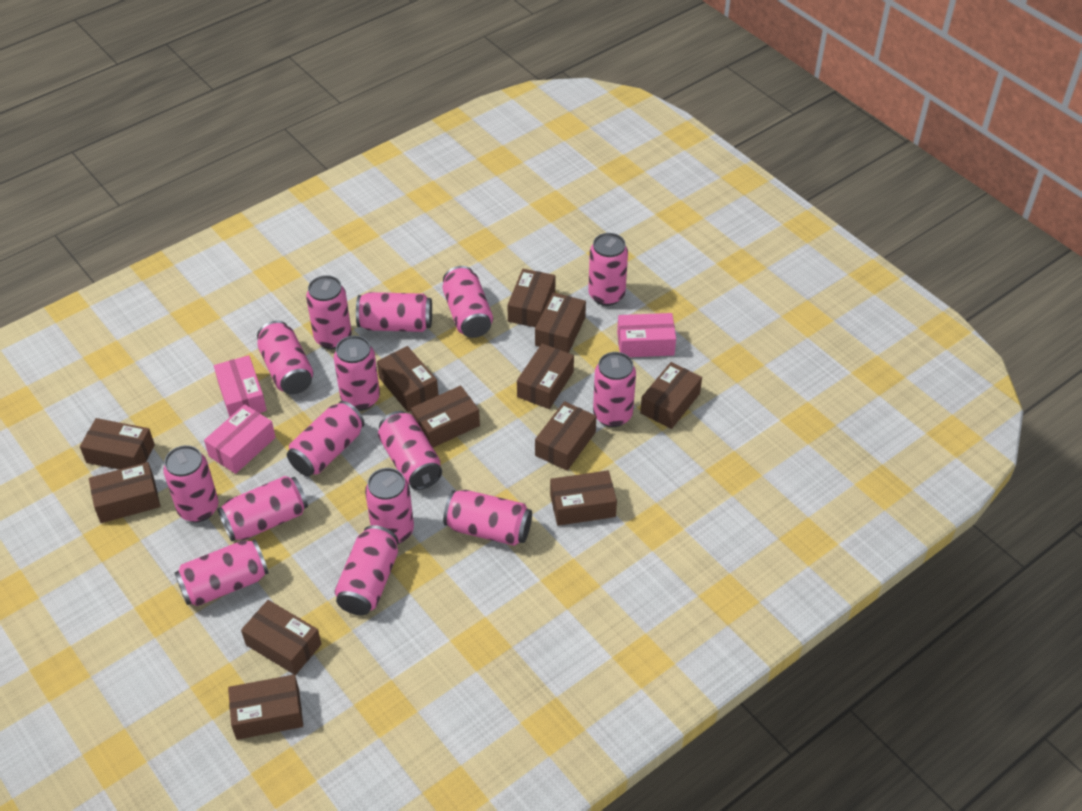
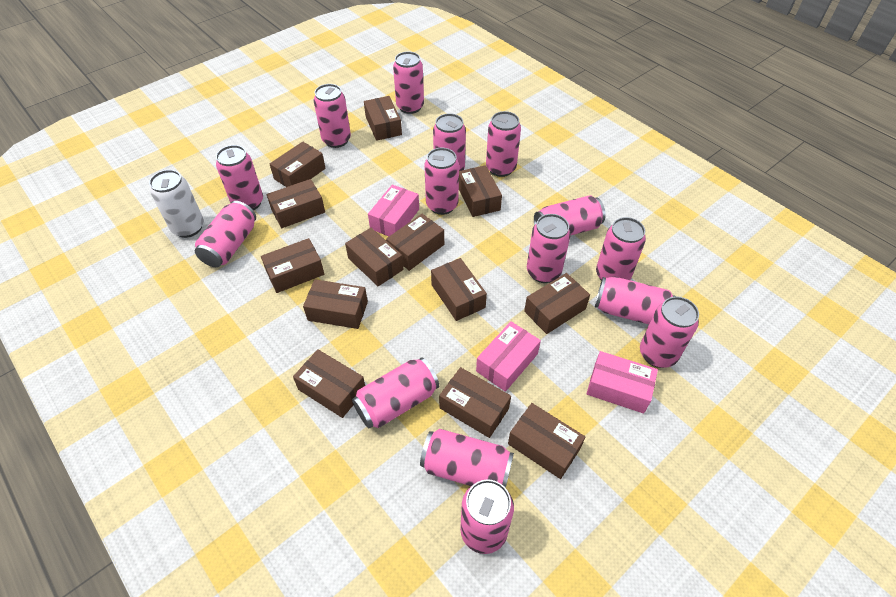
brown box: [80,418,155,470] [89,462,160,523] [228,675,303,740] [241,600,321,675] [377,346,438,412] [411,386,480,448] [507,269,555,327] [517,344,574,409] [535,292,586,353] [535,401,596,471] [550,470,617,526] [640,362,702,429] = 12 -> [261,238,324,293] [267,179,325,228] [270,141,326,187] [293,349,365,418] [303,279,368,329] [345,228,404,286] [364,96,402,141] [386,214,444,271] [431,258,487,321] [439,367,511,438] [459,165,502,217] [508,403,585,479] [524,273,590,334] = 13
white can: none = 0 -> [149,170,204,238] = 1

